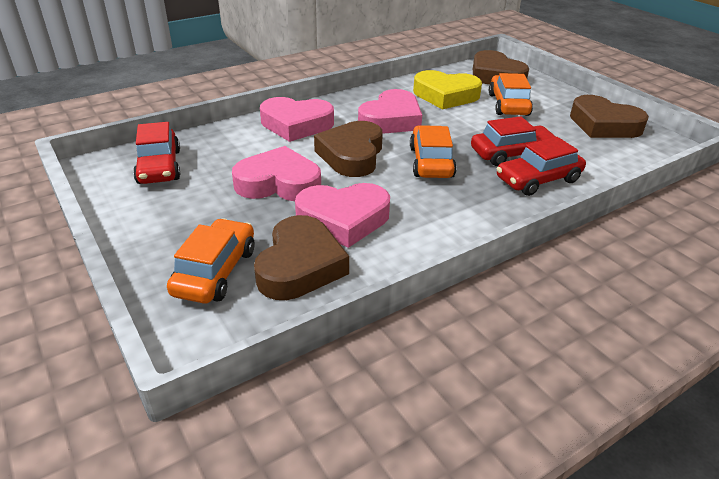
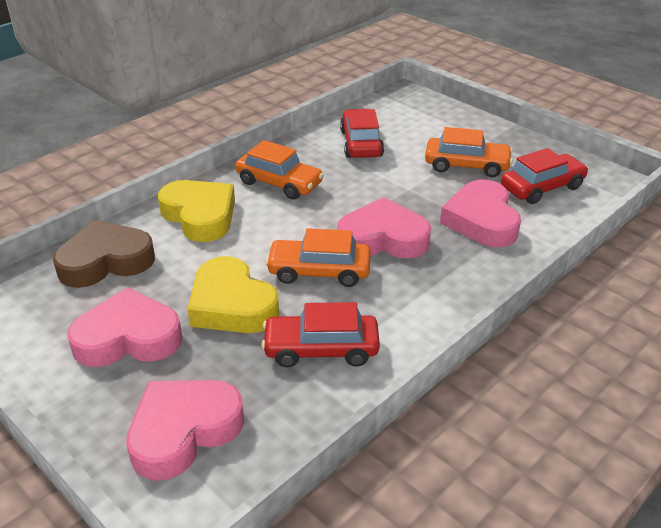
brown heart: [254,215,349,300] [314,121,383,177] [473,50,529,84] [570,95,649,138] = 4 -> [53,220,155,288] = 1
yellow heart: [413,70,482,109] = 1 -> [158,180,235,242] [188,256,279,333] = 2

